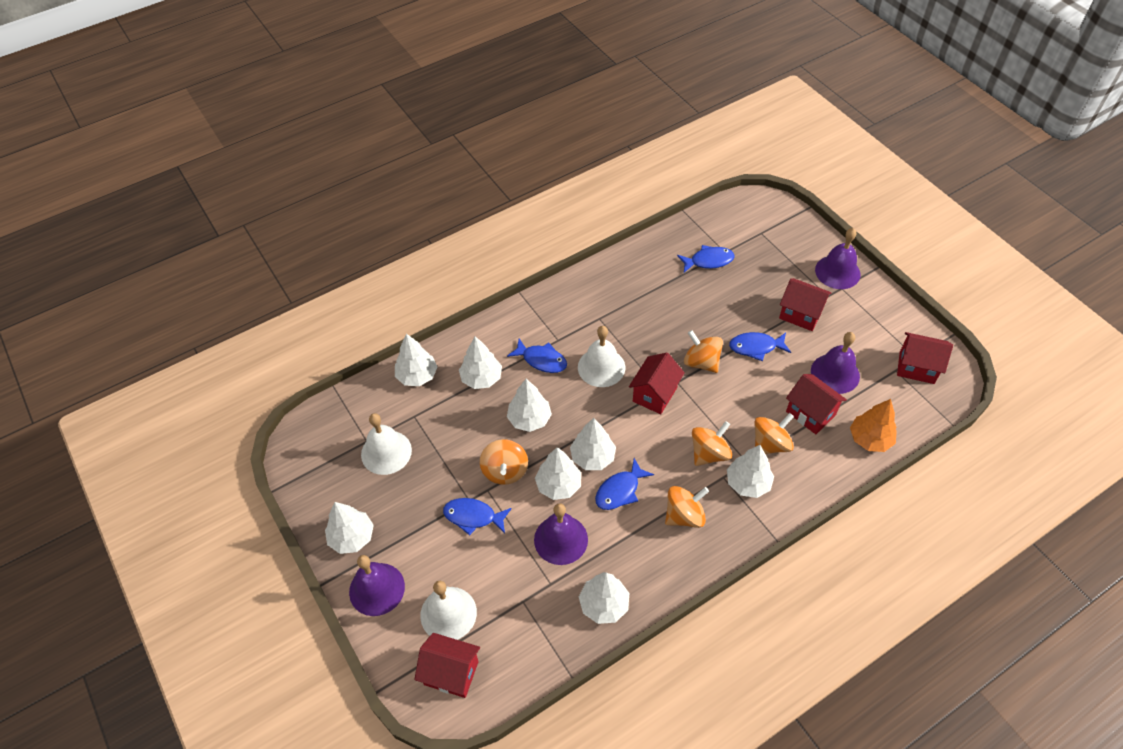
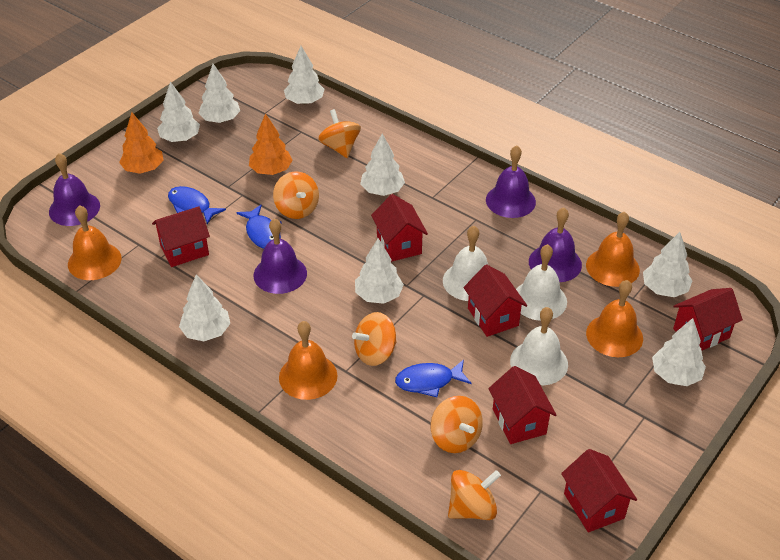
blue fish: [443,498,512,536] [507,339,567,373] [595,458,654,510] [677,245,735,272] [729,332,791,361] = 5 -> [168,186,226,224] [236,204,282,249] [395,359,471,397] = 3
orange bell: none = 0 -> [68,205,122,280] [279,321,337,400] [586,211,640,287] [586,280,643,357] = 4
orange tree: [850,399,897,452] = 1 -> [119,112,164,174] [249,113,293,175] = 2
red house: [414,633,480,698] [629,352,685,414] [779,278,832,331] [786,374,847,434] [897,332,953,384] = 5 -> [152,206,210,267] [371,194,428,262] [464,264,527,337] [489,366,556,444] [561,449,637,533] [673,288,743,351] = 6

